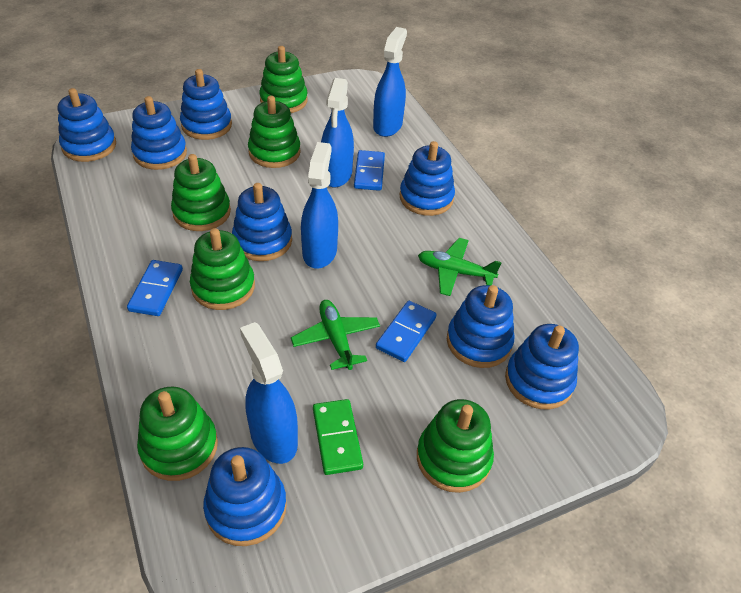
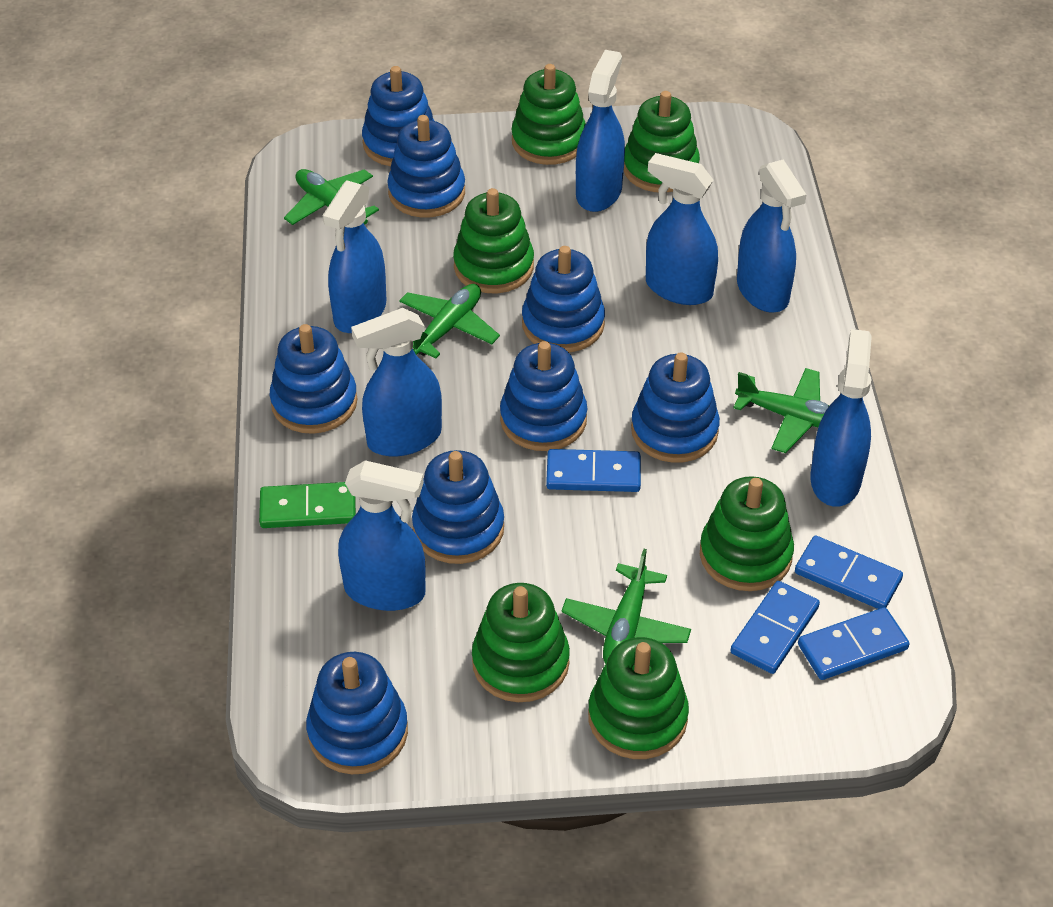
blue domino: [127,260,183,316] [354,150,385,191] [376,301,437,362] = 3 -> [546,449,641,492] [730,581,820,674] [795,535,903,609] [798,607,910,680] = 4
blue spray bottle: [240,322,298,464] [301,142,338,269] [321,78,354,188] [373,27,407,137] = 4 -> [323,180,386,333] [338,460,426,611] [351,308,442,456] [576,50,625,212] [646,153,718,305] [737,159,806,313] [810,329,872,507] = 7
green plane: [291,300,380,370] [418,238,502,296] = 2 -> [284,169,379,225] [399,284,500,359] [561,549,691,664] [733,368,830,453] = 4

